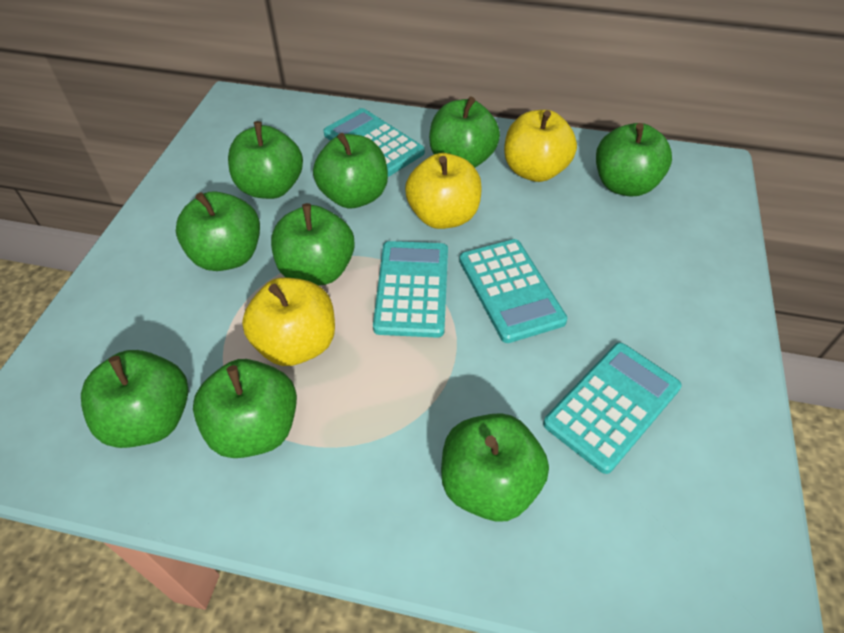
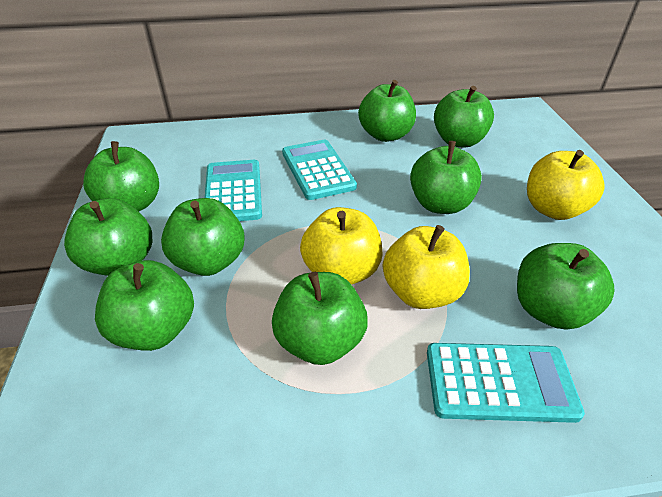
turquoise calculator: [324,108,425,177] [373,241,448,338] [459,239,567,343] [543,342,682,474] = 4 -> [205,160,262,221] [282,140,357,200] [427,343,585,423] = 3

